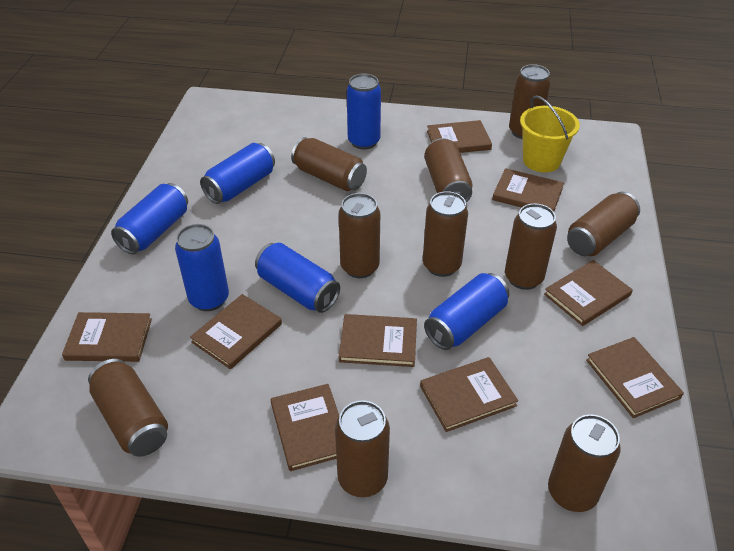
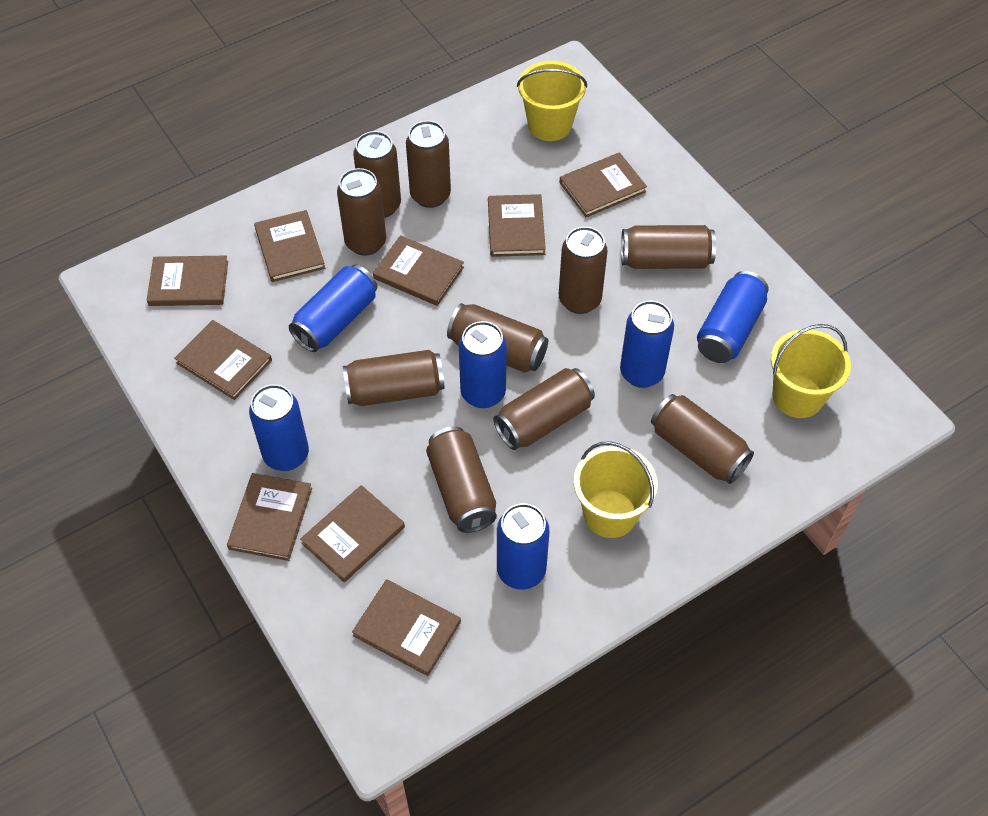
yellow bucket: [520,95,580,172] = 1 -> [517,61,587,141] [574,441,658,538] [771,324,851,418] = 3

